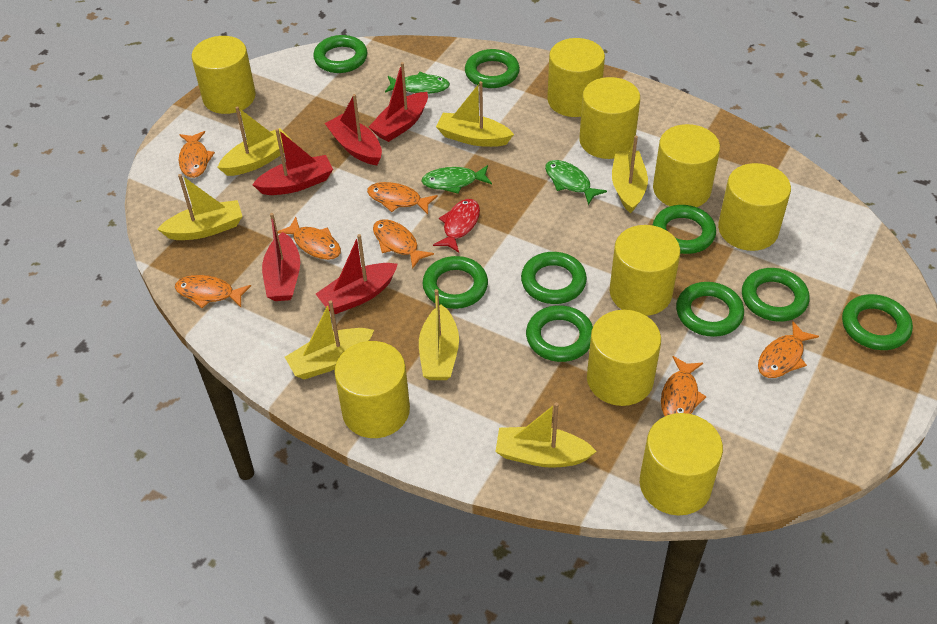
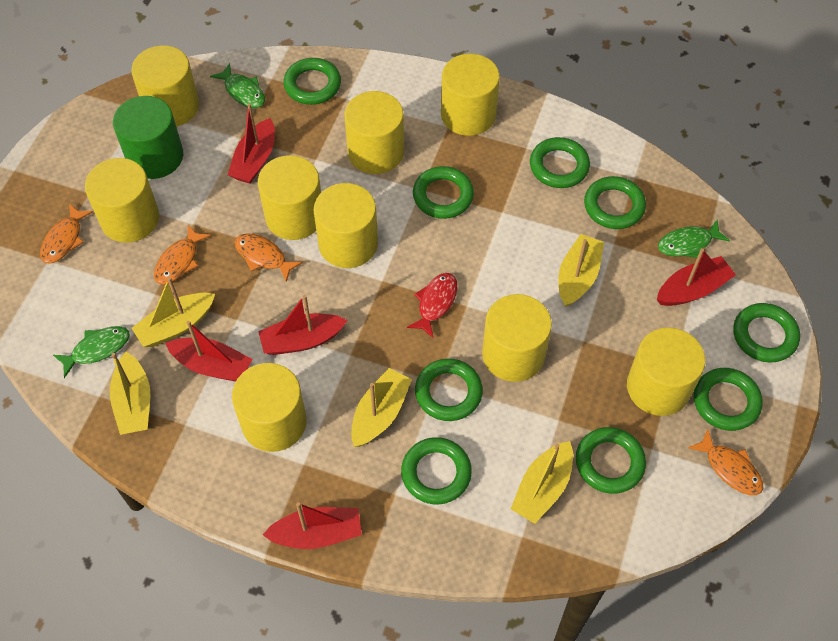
green cylinder: none = 0 -> [113,96,183,179] = 1
orange fish: [175,275,251,308] [179,131,215,178] [277,217,341,260] [367,182,438,214] [373,219,434,269] [661,356,707,416] [758,321,819,378] = 7 -> [40,204,93,263] [154,225,211,284] [235,233,303,282] [688,429,763,495] = 4
yellow boat: [157,174,243,240] [217,106,292,176] [285,300,374,379] [419,289,459,380] [436,81,514,147] [495,403,597,468] [612,136,648,214] = 7 -> [110,352,150,435] [131,277,215,347] [351,368,412,447] [511,441,573,524] [558,234,604,307] = 5

